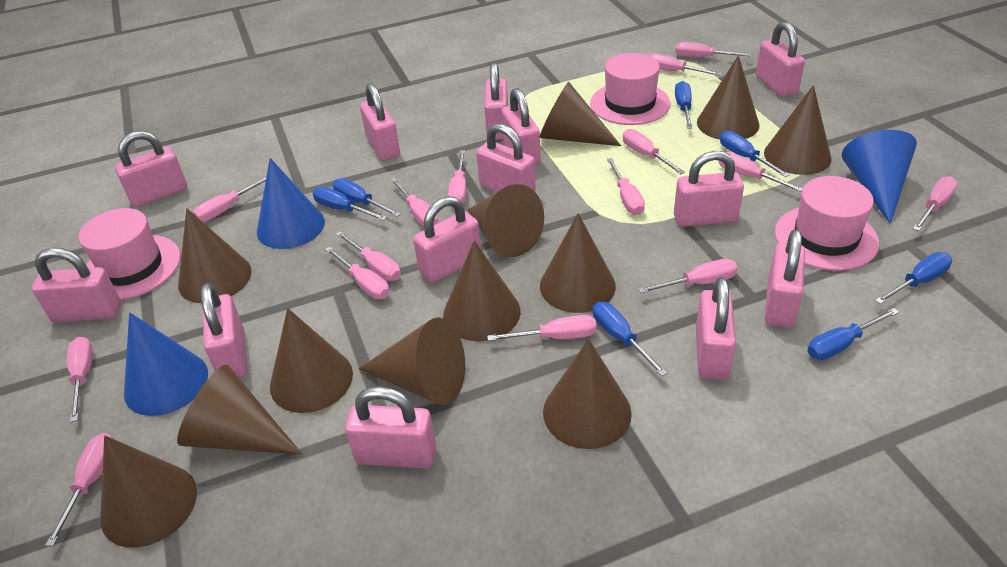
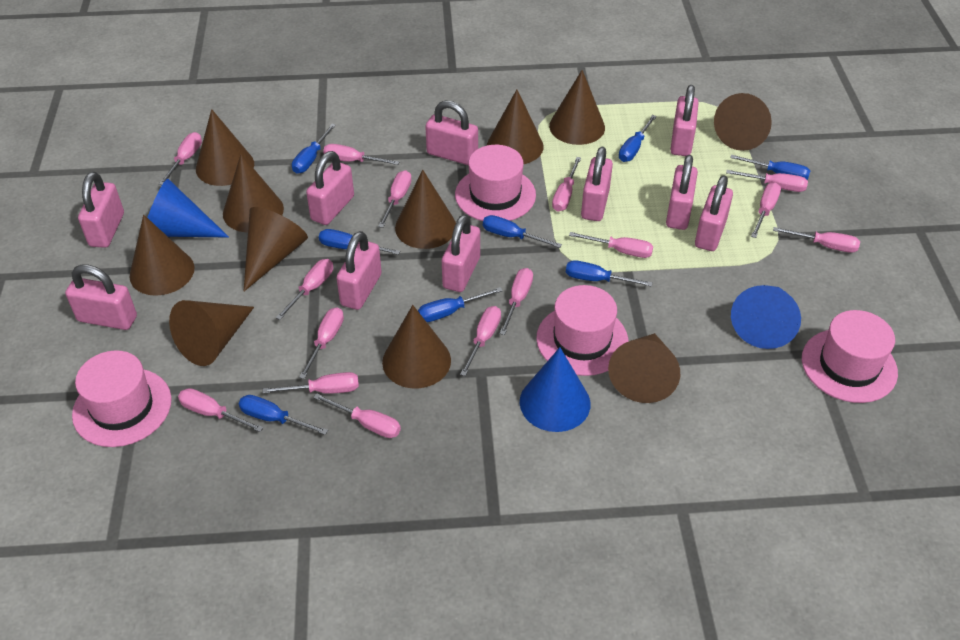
blue screwdriver: [313,187,387,221] [332,178,401,217] [593,302,668,376] [675,81,693,129] [720,131,789,177] [807,308,899,360] [875,252,952,304] = 7 -> [239,395,328,435] [292,124,336,174] [319,229,400,255] [418,287,502,322] [483,215,562,248] [566,260,653,287] [619,115,657,162] [730,155,810,180] = 8
brown cone: [100,436,197,548] [177,365,302,455] [178,208,251,303] [270,308,353,413] [359,317,465,405] [443,240,521,342] [468,184,544,257] [540,82,621,146] [540,213,616,313] [543,339,632,449] [697,55,760,140] [764,85,832,175] = 12 -> [129,215,194,296] [169,300,254,366] [196,109,254,186] [223,154,284,232] [243,207,308,292] [382,305,451,389] [395,170,456,249] [487,90,544,164] [549,70,605,145] [608,333,680,403] [714,93,772,151] = 11
pink hat: [78,208,181,300] [590,53,671,125] [775,176,879,271] = 3 -> [72,350,172,447] [455,145,536,221] [536,285,628,376] [802,310,898,403] = 4
pink padlock: [31,248,121,323] [115,131,187,207] [201,283,247,377] [345,386,436,469] [360,83,400,161] [413,196,481,283] [476,123,536,192] [484,62,508,140] [501,88,541,166] [674,151,744,227] [696,277,736,380] [756,21,805,97] [765,229,805,328] = 13 -> [65,264,137,330] [78,172,124,248] [306,151,354,225] [336,231,382,310] [425,100,478,165] [442,214,480,292] [581,147,613,221] [666,155,698,230] [671,85,699,156] [695,175,733,251] = 10

